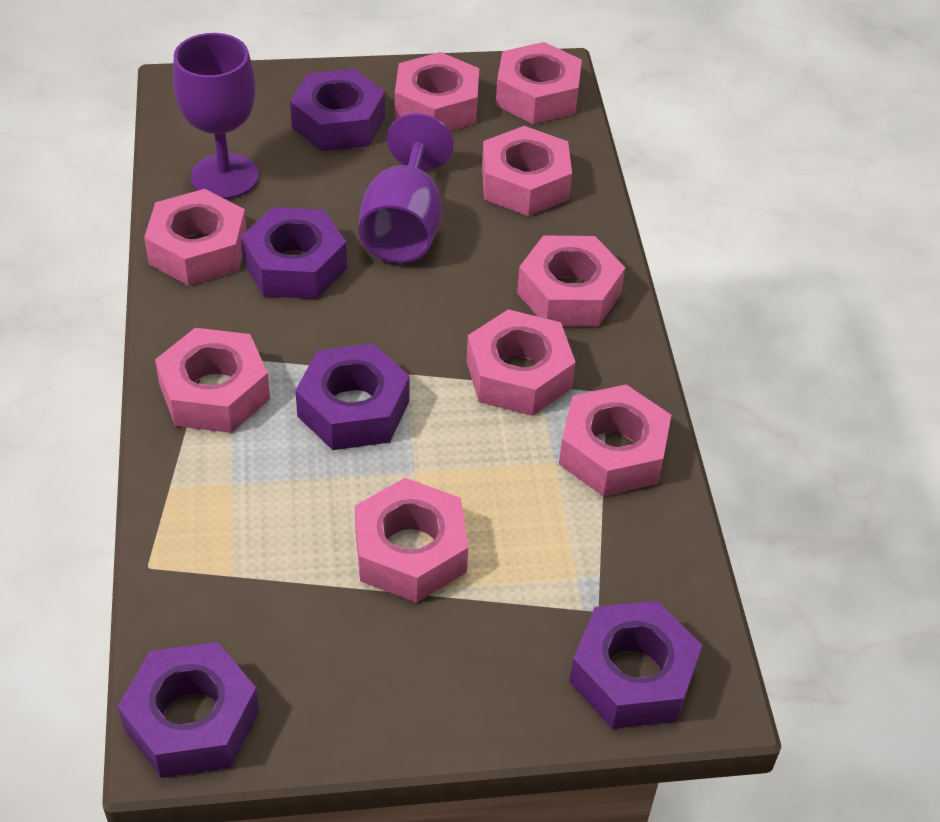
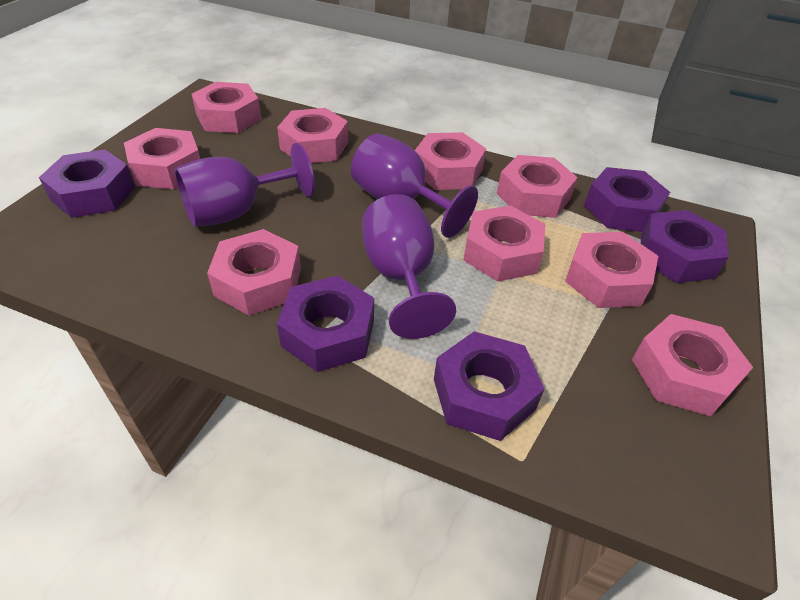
purple goblet: [173,33,259,199] [359,113,454,263] = 2 -> [175,143,315,227] [351,133,478,238] [362,194,456,339] = 3

